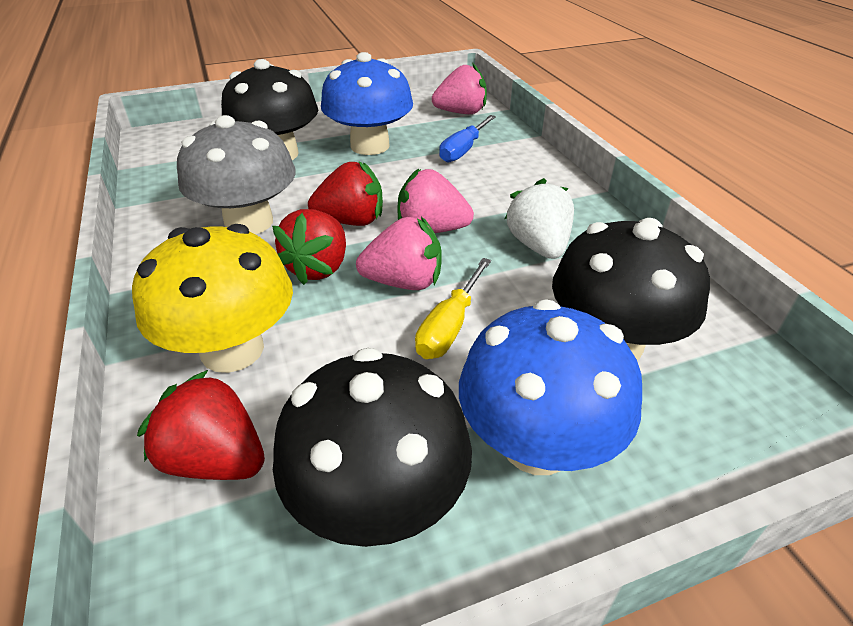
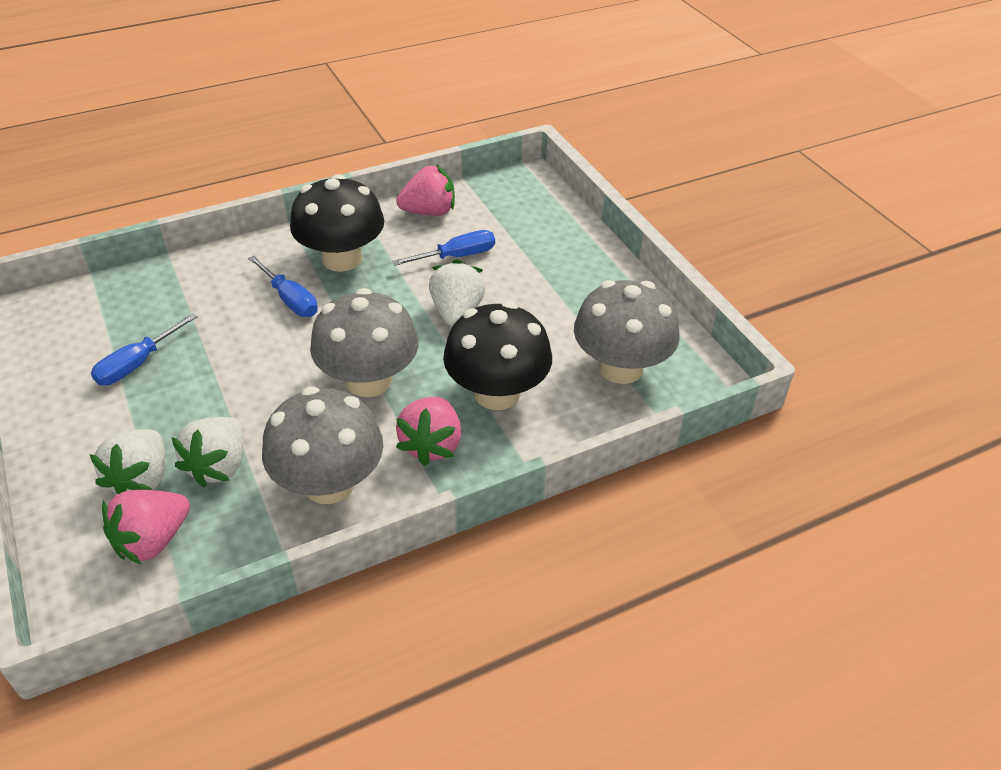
black mushroom: [221,59,318,160] [273,348,472,547] [552,218,710,360] = 3 -> [290,174,384,272] [443,302,552,410] = 2
blue mushroom: [321,52,413,155] [459,299,642,475] = 2 -> none = 0
blue screwdriver: [439,115,496,163] = 1 -> [91,313,198,385] [248,256,318,317] [392,230,495,266] = 3
grey mushroom: [177,115,296,234] = 1 -> [262,387,383,504] [310,288,419,397] [574,280,680,384] = 3
red strawberry: [137,370,265,480] [272,209,346,285] [308,161,383,226] = 3 -> none = 0
white strawberry: [505,178,574,259] = 1 -> [89,429,165,494] [171,417,244,487] [429,260,486,326] = 3
yellow mushroom: [132,224,293,373] = 1 -> none = 0
yellow screwdriver: [415,258,491,359] = 1 -> none = 0

